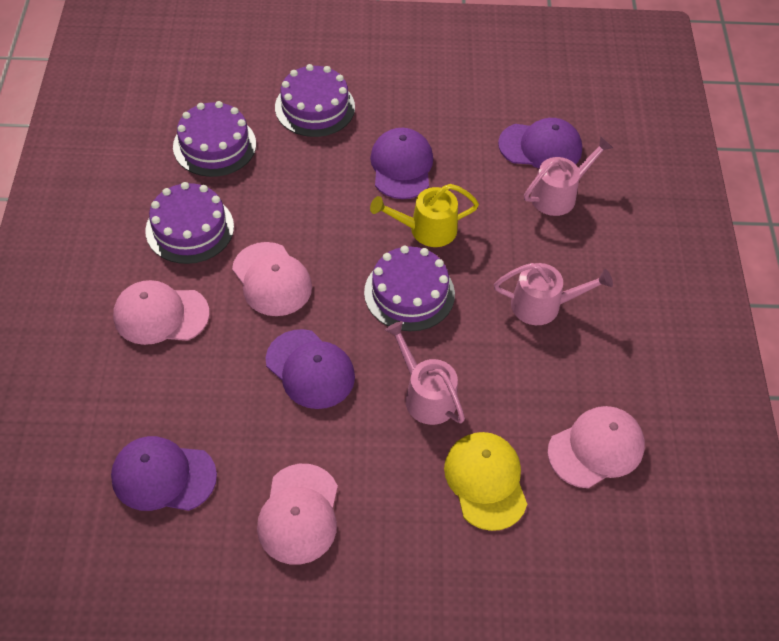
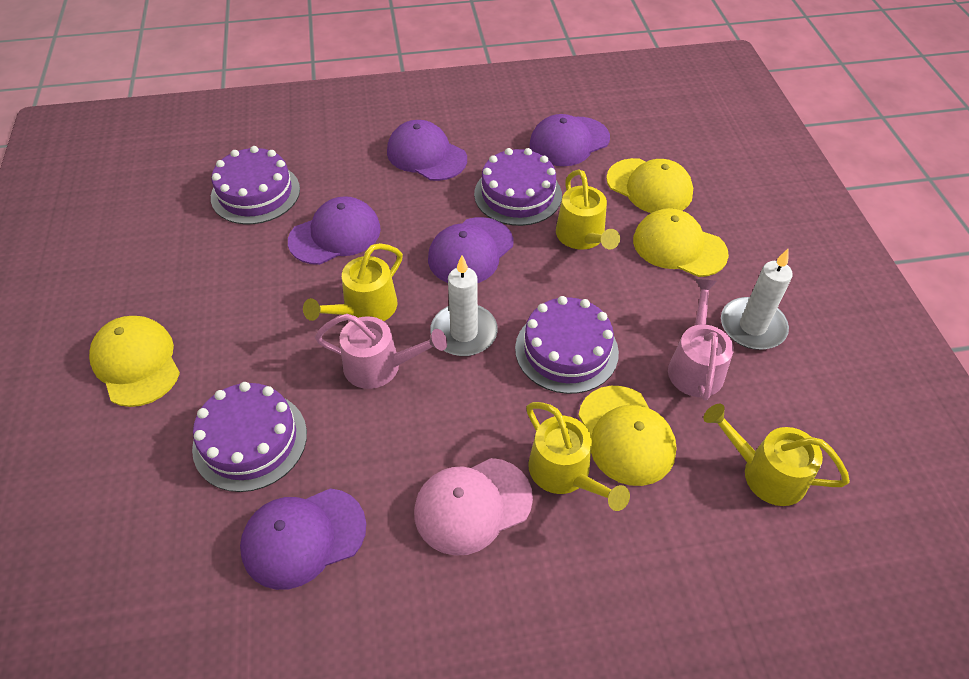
pink cap: [113,280,210,345] [232,242,312,316] [257,464,338,565] [547,406,645,488] = 4 -> [414,458,533,556] = 1
pink watering can: [385,321,465,425] [494,263,613,325] [524,136,613,216] = 3 -> [315,314,447,389] [668,279,734,400] = 2
purple cap: [111,436,217,511] [266,329,355,409] [370,128,433,199] [498,118,582,169] = 4 -> [240,488,366,590] [288,196,381,265] [387,120,467,181] [428,217,513,283] [529,114,610,166] = 5
white candle: none = 0 -> [430,255,498,356] [721,249,793,350] = 2
yellow cap: [444,432,527,531] = 1 -> [89,316,180,407] [578,386,677,486] [606,158,693,213] [633,208,729,277] = 4
yellow watering can: [370,184,479,247] = 1 -> [303,243,403,321] [526,402,630,511] [556,169,620,250] [703,404,850,506] = 4

